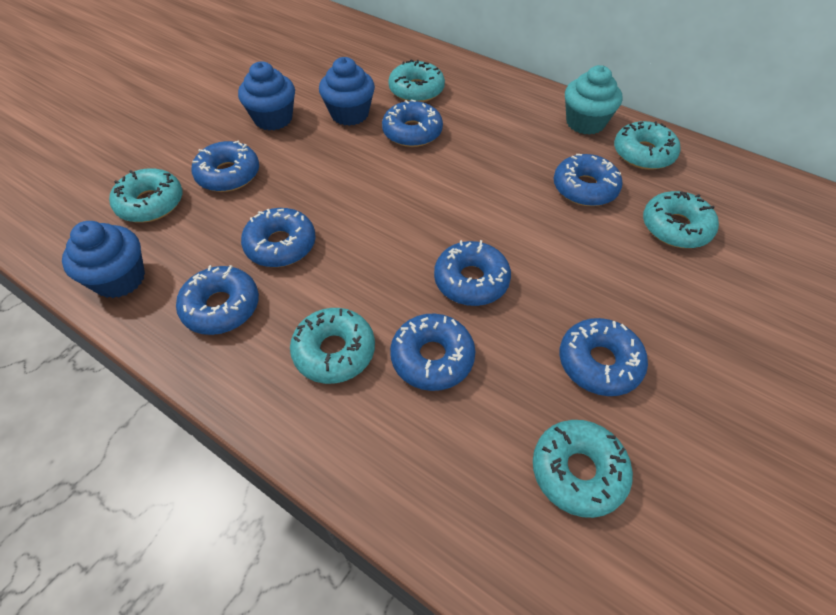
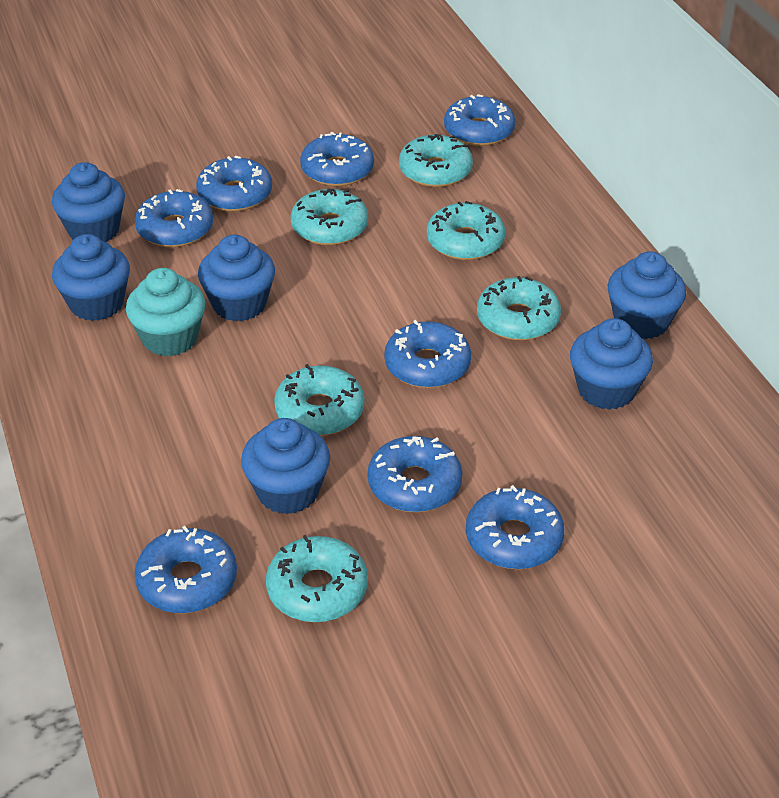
blue cupcake: [62,221,145,298] [238,61,295,130] [319,57,375,126] = 3 -> [52,162,125,242] [52,234,130,321] [198,234,275,321] [241,418,330,514] [570,318,653,410] [608,251,687,340] = 6

